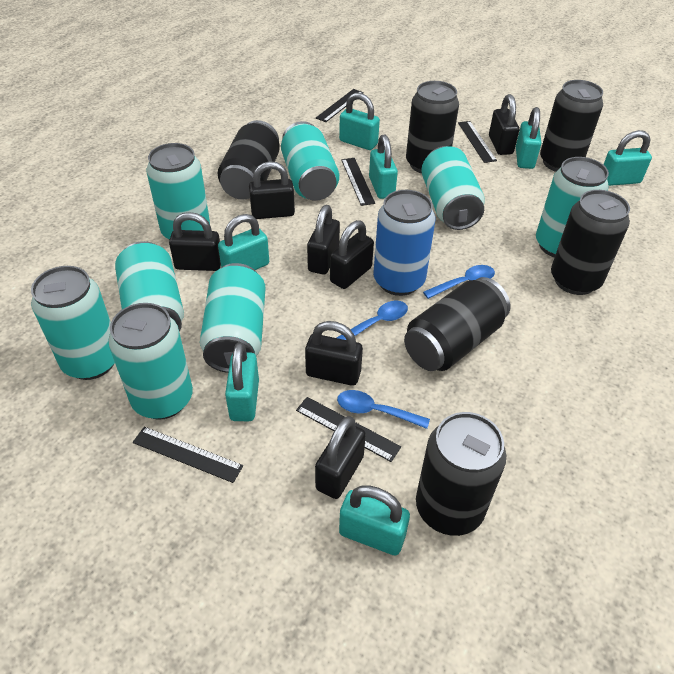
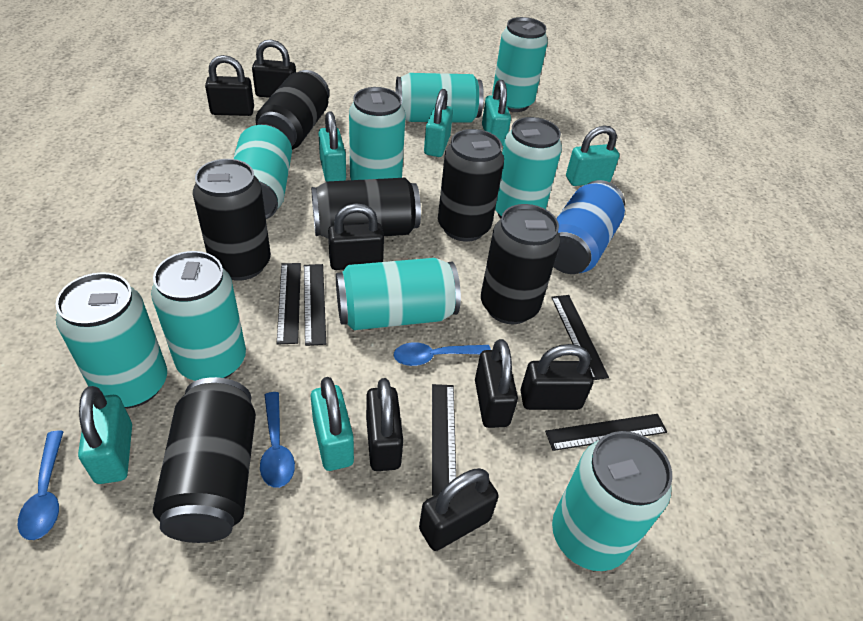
turquoise can: [31,266,115,380] [108,303,193,420] [115,241,184,332] [146,143,210,240] [200,263,266,373] [281,121,339,201] [421,146,485,230] [536,157,609,257] = 8 -> [56,272,167,408] [151,251,246,381] [233,124,292,219] [336,258,461,330] [349,87,405,180] [395,73,484,123] [492,17,548,112] [495,117,562,219] [552,431,672,571] = 9
turquoise padlock: [218,214,269,270] [225,342,259,421] [339,93,380,150] [339,485,410,556] [369,135,398,199] [516,107,541,169] [603,130,652,186] = 7 -> [78,386,132,484] [311,377,354,471] [318,111,346,182] [424,89,453,157] [482,80,511,146] [566,126,619,186] = 6

